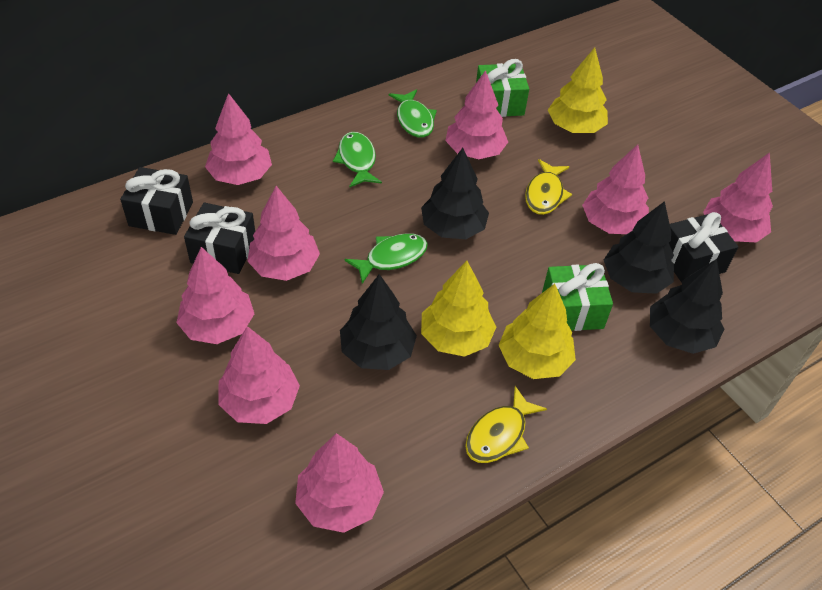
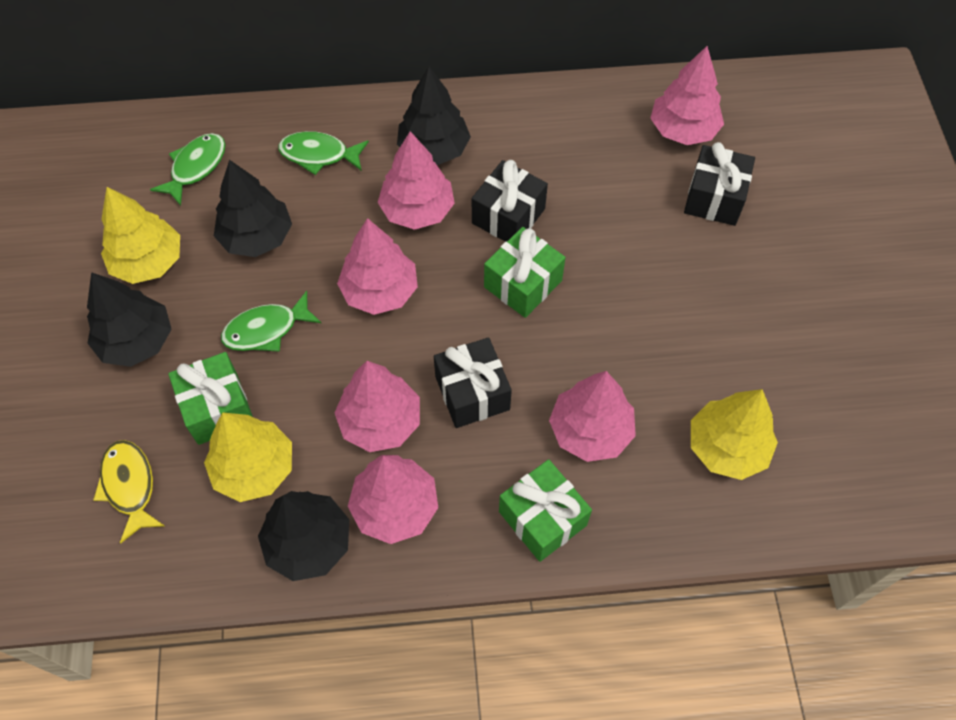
green gift: [476,59,529,117] [542,263,613,331] = 2 -> [168,352,253,445] [484,227,566,318] [499,459,592,562] = 3
pink tree: [176,247,254,344] [205,93,272,185] [218,326,300,424] [247,186,320,281] [295,433,384,533] [445,70,508,159] [582,144,649,234] [703,153,773,243] = 8 -> [335,361,420,452] [337,218,418,315] [348,455,438,544] [378,131,455,230] [549,371,636,462] [651,46,724,145] = 6
yellow fish: [465,386,547,463] [525,159,572,215] = 2 -> [93,440,165,543] = 1

